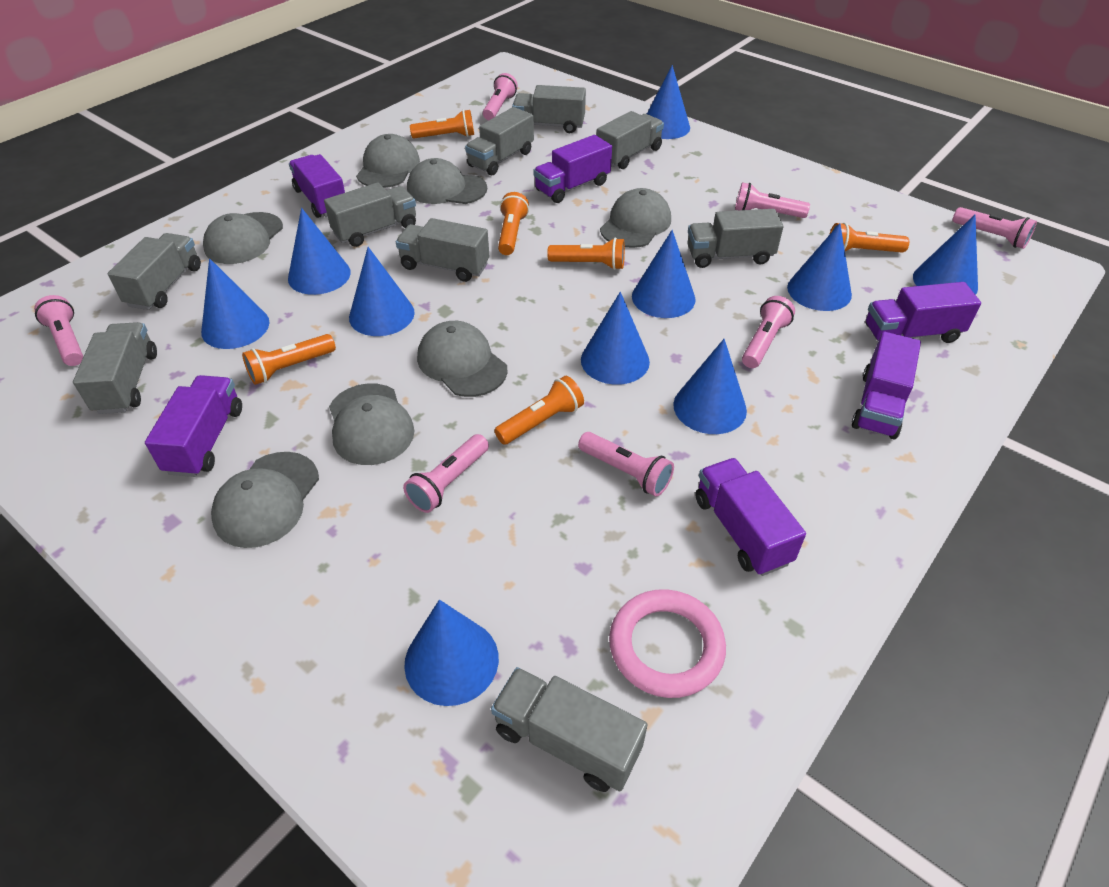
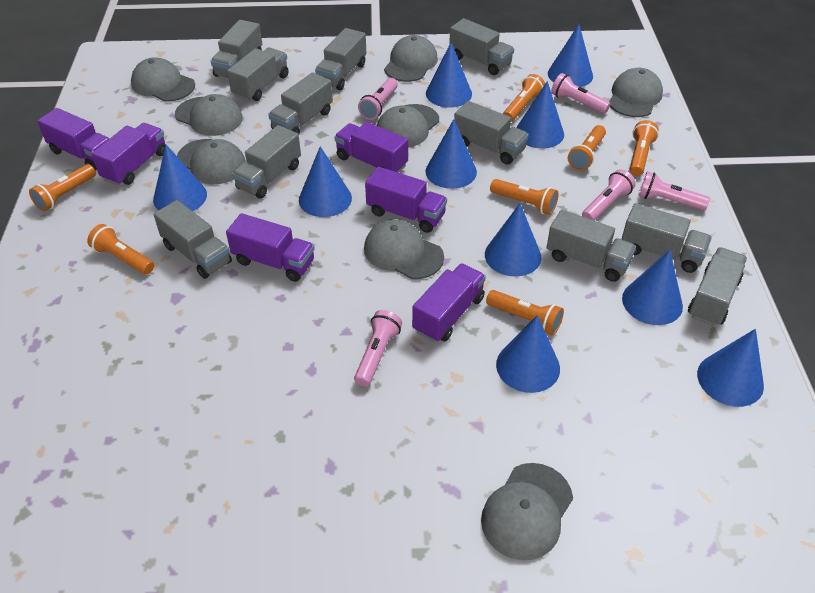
grey cap: [203,212,283,264] [211,452,319,548] [329,383,414,465] [356,134,420,188] [407,158,487,204] [417,321,507,397] [600,188,671,248] = 7 -> [131,57,195,102] [175,94,243,136] [177,139,246,184] [364,219,444,279] [377,104,439,148] [384,35,438,82] [481,463,573,560] [609,68,663,117] = 8
grey truck: [73,322,157,414] [107,233,201,310] [324,183,416,247] [396,218,489,282] [465,107,534,176] [491,667,648,792] [512,85,586,133] [596,111,664,169] [687,209,783,268] = 9 -> [154,200,232,279] [211,20,262,78] [227,47,289,101] [232,125,301,199] [268,72,333,134] [315,28,366,90] [449,18,514,75] [454,101,529,165] [547,210,636,282] [622,203,712,273] [688,247,747,326] = 11
orange flashlight: [242,334,336,385] [410,110,474,138] [494,376,584,445] [498,192,529,255] [547,238,625,270] [829,223,909,253] = 6 -> [29,164,96,211] [87,224,154,275] [486,290,564,336] [490,179,558,215] [503,74,545,122] [568,125,606,171] [630,120,659,176] = 7
pink flashlight: [34,295,83,366] [403,434,489,513] [483,73,518,120] [578,432,674,496] [735,182,810,218] [742,296,795,368] [952,207,1037,249] = 7 -> [354,310,402,387] [358,78,398,120] [551,73,611,114] [582,169,636,221] [638,172,710,210] = 5
pink ring: [609,589,726,698] = 1 -> none = 0

